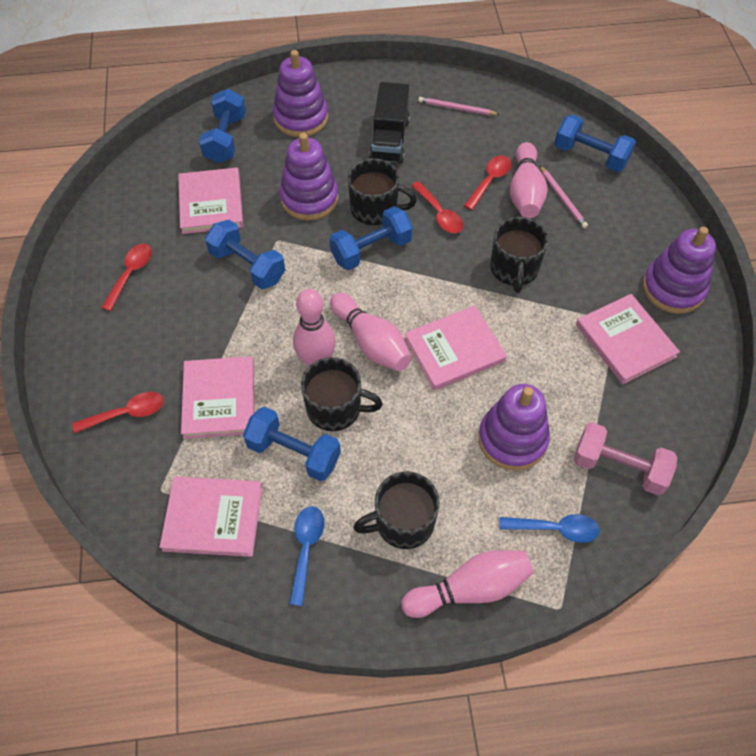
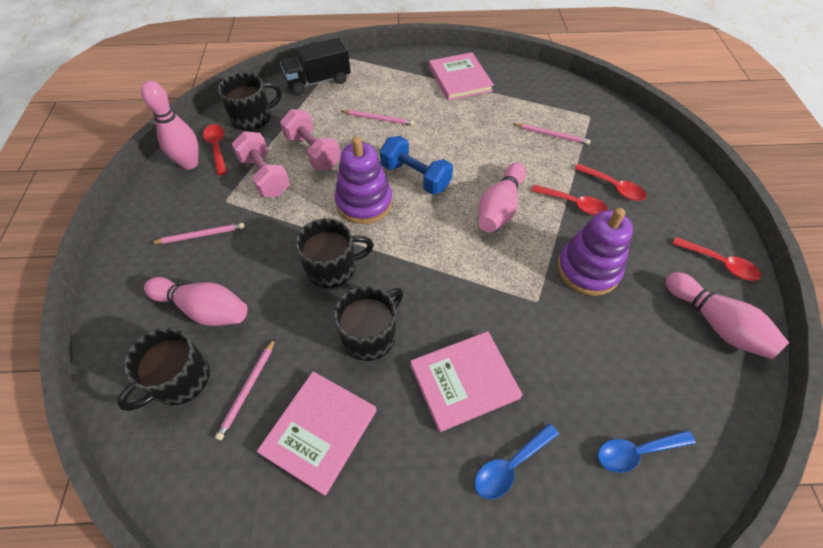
blue dumbbell: [199,89,246,163] [205,220,285,289] [243,407,341,481] [329,206,413,270] [554,114,636,172] = 5 -> [380,136,453,195] = 1
pink book: [159,476,262,557] [178,168,243,234] [181,356,254,439] [404,305,507,390] [576,294,680,384] = 5 -> [257,371,377,496] [410,331,522,432] [429,52,494,101] = 3
pink dumbbell: [574,422,677,495] = 1 -> [232,131,290,197] [280,109,341,170] = 2
pink pencil: [418,97,500,115] [539,165,588,228] = 2 -> [151,223,245,244] [215,339,275,440] [341,110,414,126] [513,123,591,145] = 4
purple stacking toy: [273,50,328,137] [279,133,339,220] [478,384,550,471] [643,227,716,314] = 4 -> [335,137,393,224] [557,208,633,296] = 2

